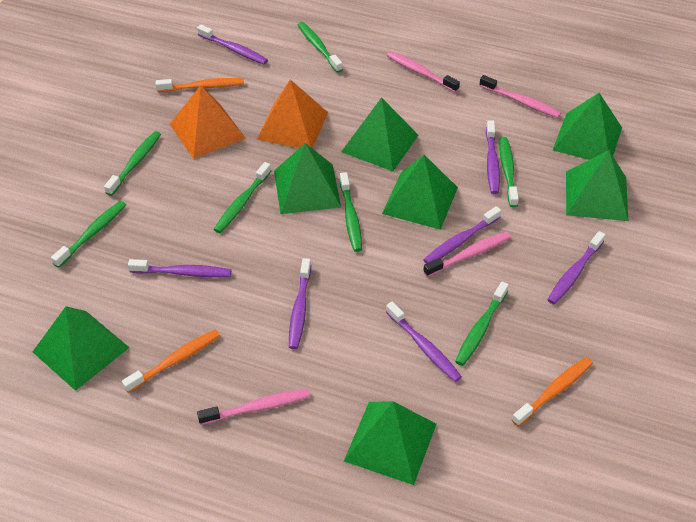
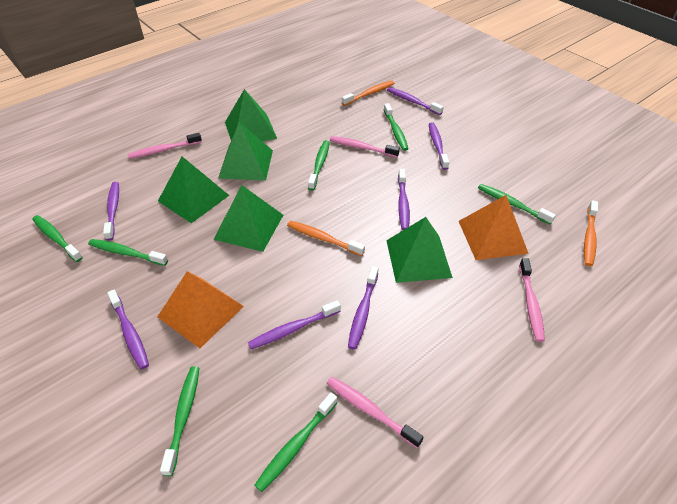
green pyramid: [33,306,130,391] [274,143,341,214] [341,97,418,171] [344,401,436,485] [382,155,458,230] [553,93,622,160] [566,150,628,221] = 7 -> [158,156,229,223] [214,185,283,252] [218,122,273,180] [225,89,277,142] [386,217,453,283] = 5

